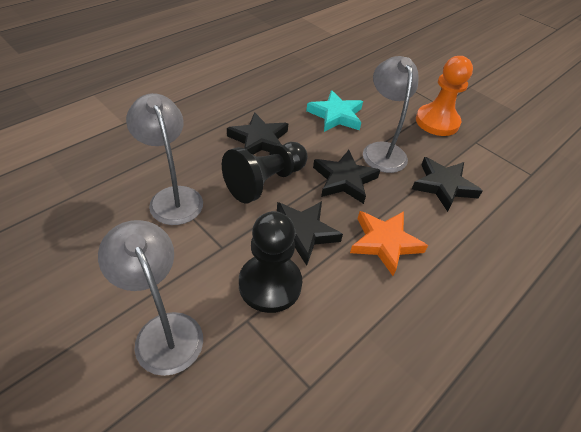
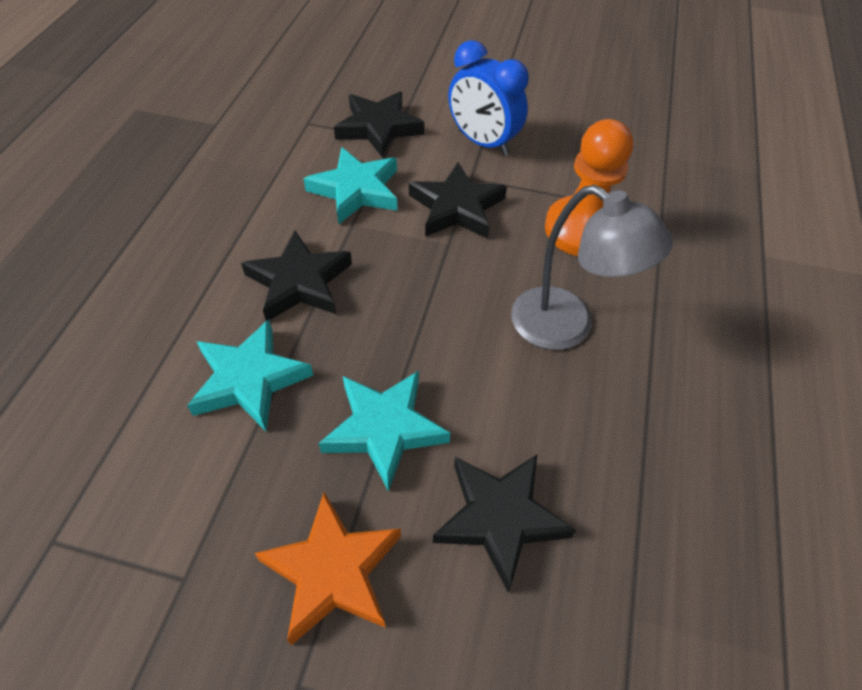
black pawn: [222,142,308,203] [239,211,302,313] = 2 -> none = 0
blue clock: none = 0 -> [448,40,529,156] = 1
grey lamp: [98,220,203,376] [126,93,203,225] [363,56,419,173] = 3 -> [511,185,673,350] = 1
turquoise star: [306,90,363,132] = 1 -> [187,319,313,431] [304,147,397,224] [319,371,450,492] = 3

